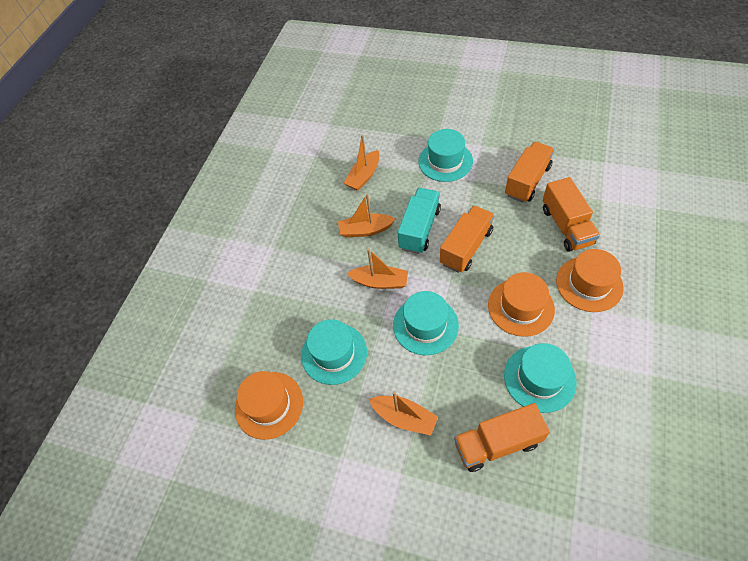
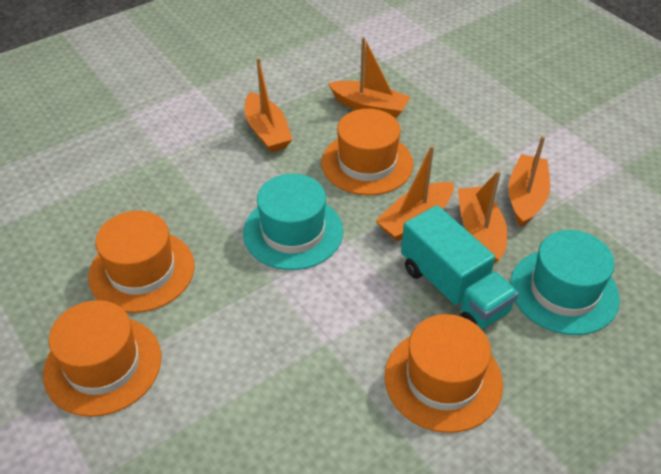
orange boat: [338,194,396,238] [344,135,380,191] [346,249,408,289] [369,391,438,436] = 4 -> [245,58,293,153] [328,37,410,119] [376,145,454,241] [458,171,507,264] [508,136,550,227] = 5
orange hat: [235,371,303,440] [488,272,555,337] [556,249,624,312] = 3 -> [43,300,162,417] [88,211,194,313] [321,109,413,196] [385,314,503,433] = 4
orange truck: [440,205,495,273] [454,403,550,472] [505,142,555,203] [543,177,600,252] = 4 -> none = 0
turquoise hat: [301,319,367,385] [393,291,459,355] [419,129,473,182] [504,343,577,413] = 4 -> [243,174,343,270] [510,230,620,335] = 2

